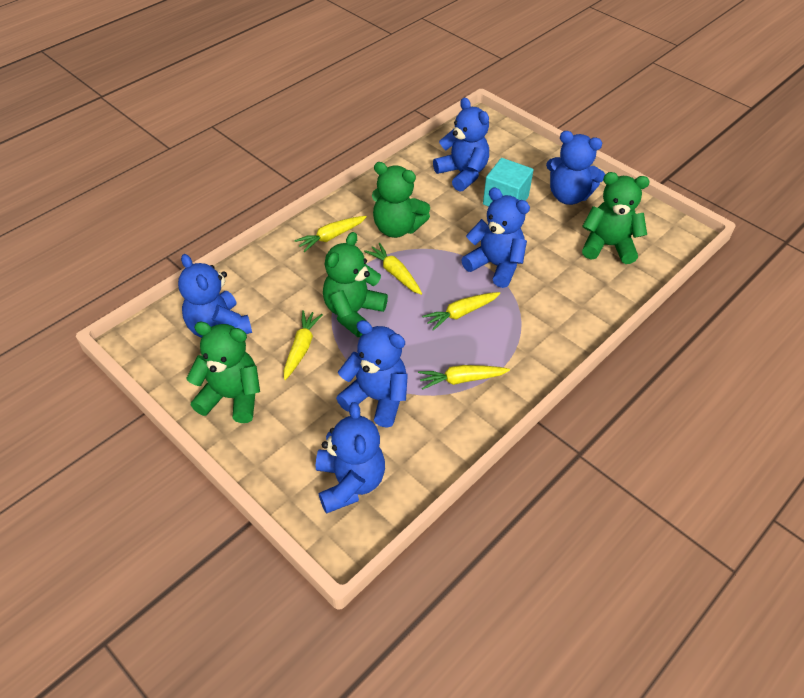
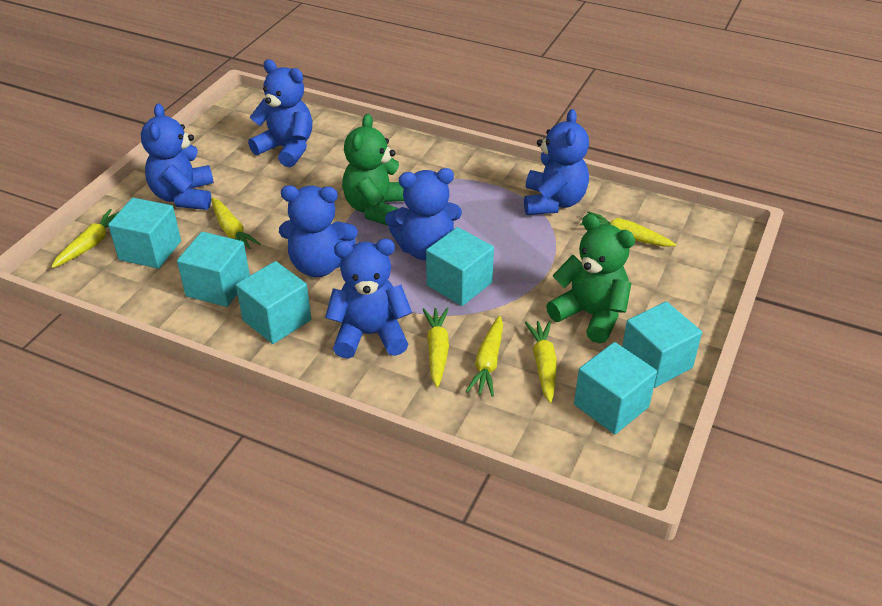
green teddy bear: [186,322,260,423] [323,232,388,337] [372,162,430,238] [582,172,650,264] = 4 -> [342,114,404,226] [546,214,635,344] = 2
turquoise cube: [483,158,533,207] = 1 -> [108,198,181,269] [177,232,250,307] [236,261,311,344] [426,227,494,306] [574,342,657,434] [622,301,702,388] = 6
yellow carrot: [284,310,323,380] [294,216,367,252] [364,243,422,295] [418,365,510,390] [422,292,500,331] = 5 -> [51,209,119,268] [211,197,261,249] [422,308,449,388] [466,316,503,397] [525,321,557,403] [580,211,676,247] = 6

